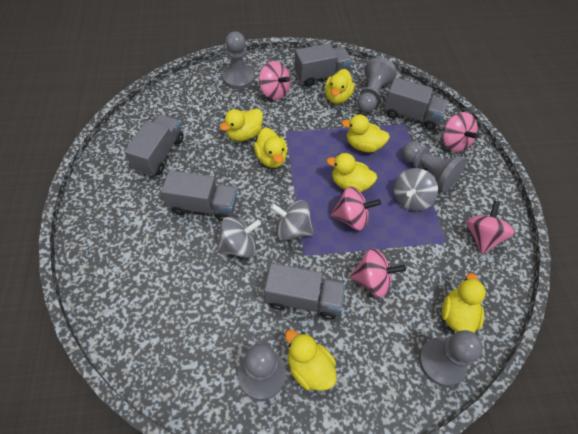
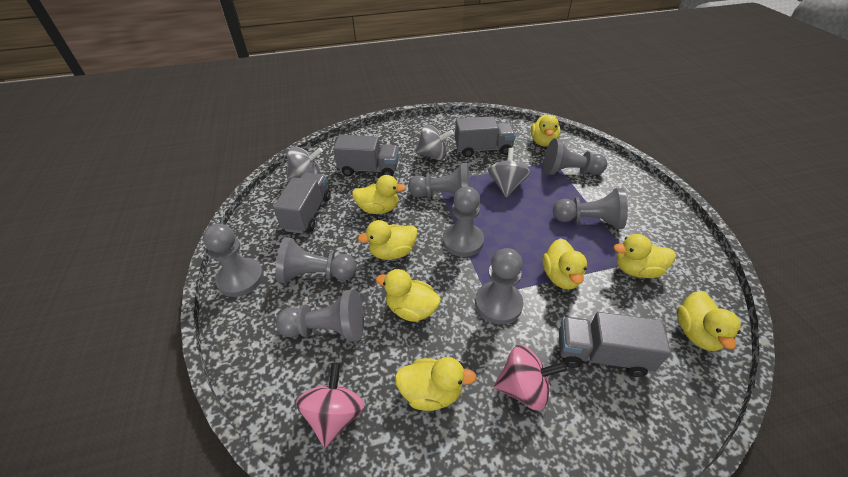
grey pawn: [222,31,254,90] [238,344,286,400] [357,57,397,113] [402,141,466,192] [419,330,483,386] = 5 -> [203,223,264,297] [276,237,357,283] [276,289,364,342] [408,163,470,197] [443,186,484,257] [475,248,524,324] [544,138,607,175] [553,188,628,229] = 8
grey truck: [124,114,184,176] [161,170,237,221] [264,263,345,320] [294,43,353,86] [384,77,448,130] = 5 -> [273,173,331,234] [333,135,399,176] [455,116,516,157] [559,312,671,377] = 4
pink spinning top: [259,61,291,100] [331,187,381,230] [350,248,406,297] [443,112,479,152] [466,201,515,255] = 5 -> [296,363,364,448] [494,345,567,411] = 2
yellow duck: [220,108,263,141] [254,128,287,168] [285,329,337,391] [325,69,355,104] [326,153,377,192] [341,114,390,152] [442,273,486,333] = 7 -> [352,175,406,214] [358,220,418,260] [376,269,441,322] [395,357,477,411] [531,114,560,147] [542,238,587,290] [613,234,675,278] [677,291,741,351] = 8

